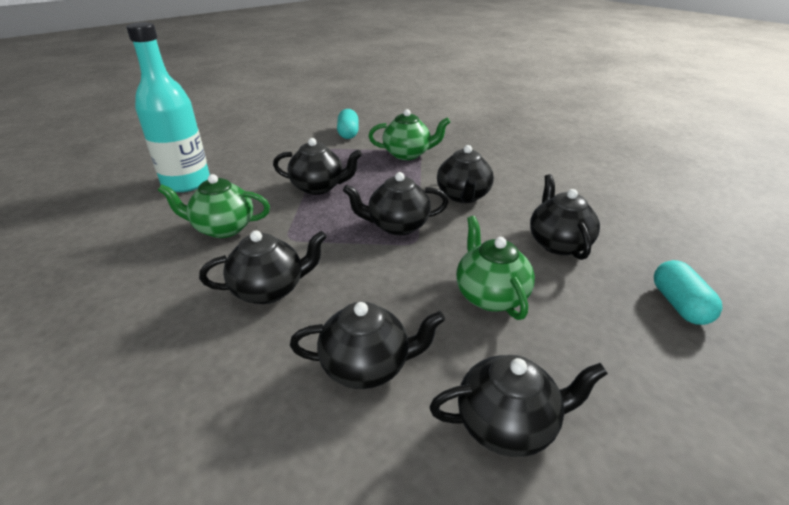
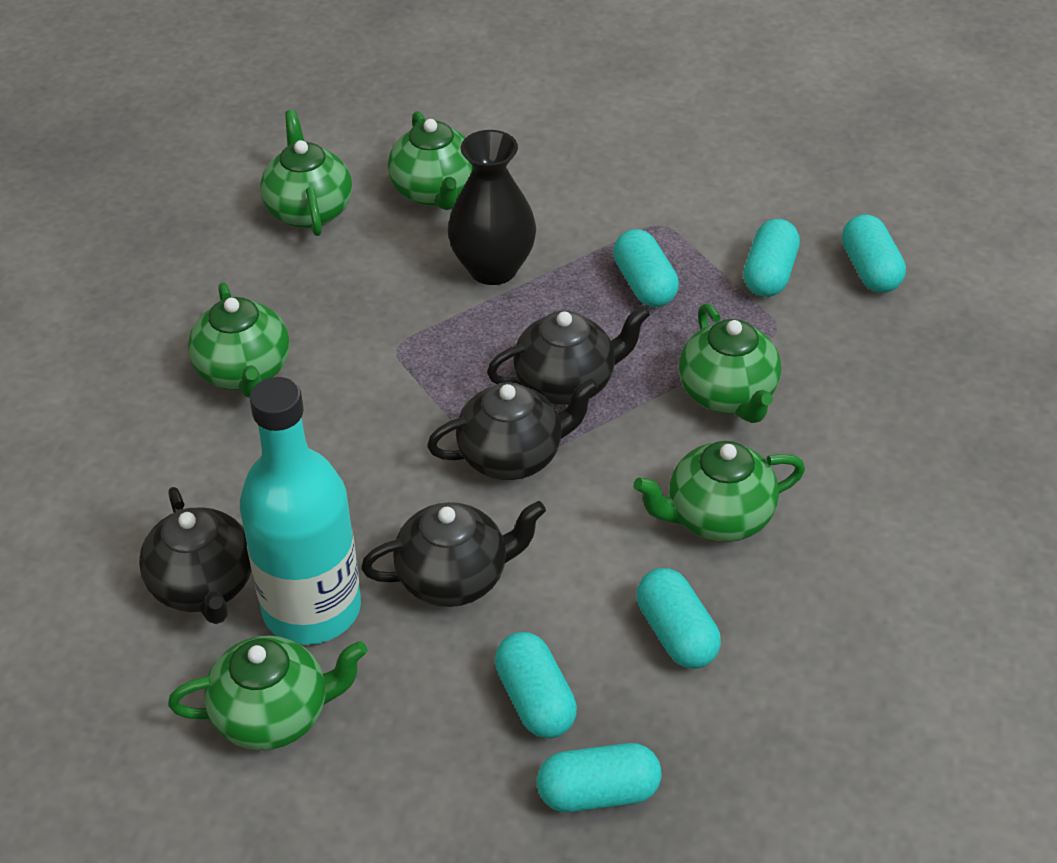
black teapot: [199,230,327,304] [273,138,362,195] [290,301,445,389] [343,172,448,236] [430,355,608,457] [437,145,494,203] [530,174,600,260] = 7 -> [139,487,252,624] [361,501,546,607] [427,378,598,480] [487,306,650,405] = 4
black vase: none = 0 -> [448,130,536,285] = 1
green teapot: [158,174,270,238] [369,109,450,160] [456,216,535,320] = 3 -> [168,636,367,750] [188,282,290,398] [260,110,352,236] [388,111,473,210] [633,441,805,542] [679,303,781,423] = 6
turquoise capsule: [337,109,359,139] [654,260,723,325] = 2 -> [495,632,577,738] [537,743,662,812] [613,229,679,307] [637,568,721,669] [743,219,800,297] [842,214,906,293] = 6

